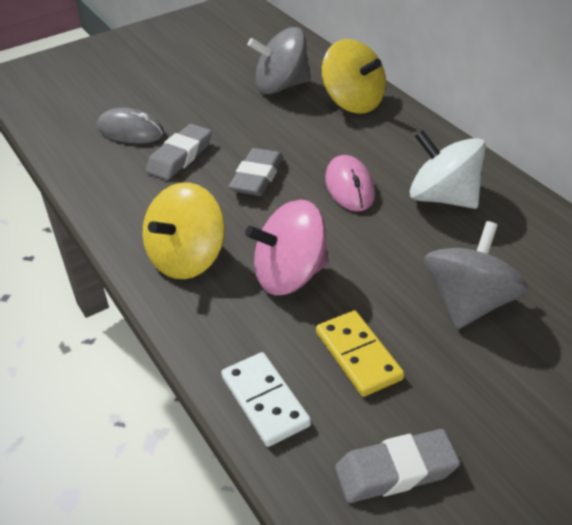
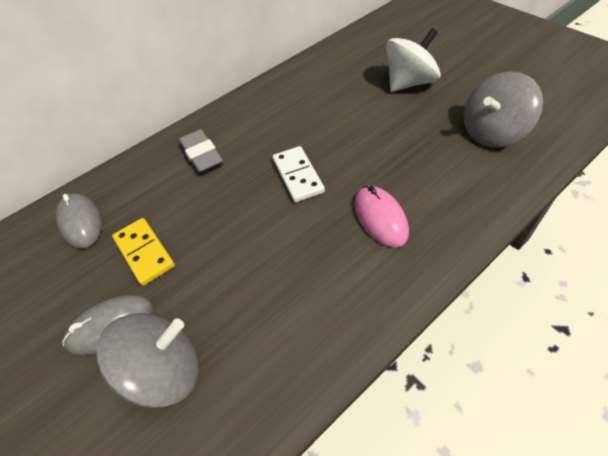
grey eraser: [146,124,212,180] [229,148,283,196] [335,429,460,503] = 3 -> [179,129,223,173] = 1
grey mouse: [97,108,164,144] = 1 -> [56,193,102,249] [62,295,153,356] = 2
pink spinning top: [245,200,329,295] = 1 -> none = 0
yellow spinning top: [142,182,225,279] [322,39,386,114] = 2 -> none = 0

